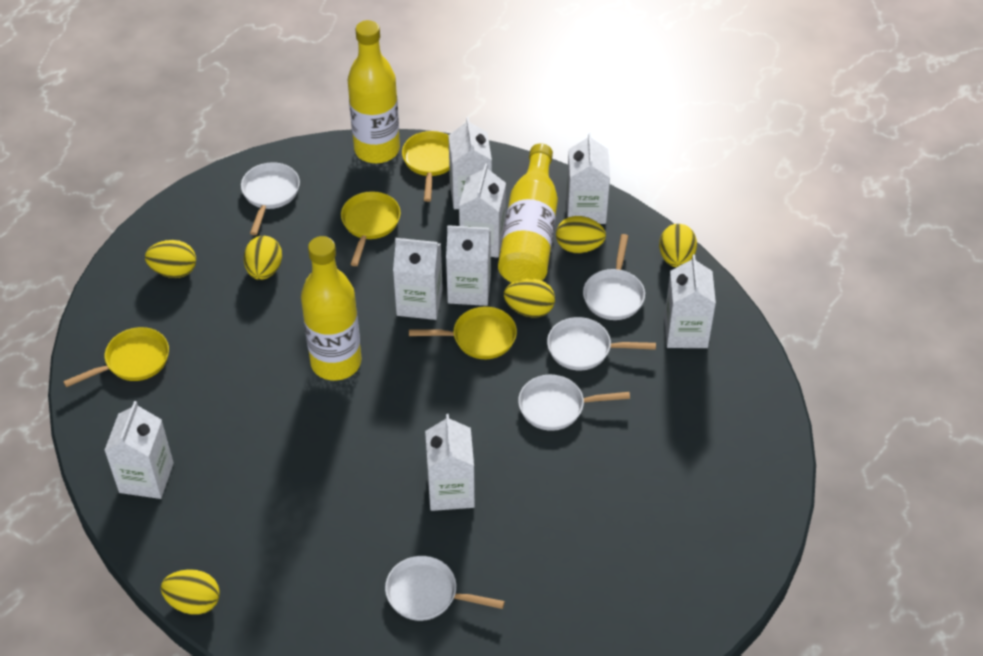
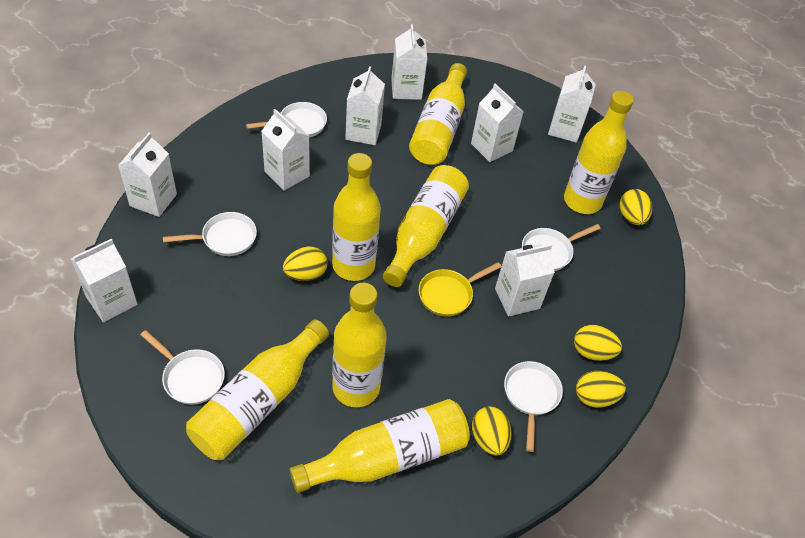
yellow bottle: [301,236,361,381] [348,20,400,163] [498,143,558,283] = 3 -> [186,320,329,460] [290,399,470,493] [332,153,381,281] [332,283,387,407] [383,165,469,287] [409,63,467,165] [564,91,634,214] = 7
yellow egg: [145,240,196,278] [161,569,220,615] [244,236,282,280] [504,278,555,318] [556,216,606,253] [659,224,697,267] = 6 -> [283,247,328,281] [472,406,511,455] [574,325,622,361] [576,371,626,408] [620,189,652,225] = 5
yellow pan: [63,327,169,387] [341,191,401,266] [402,131,449,202] [409,307,517,359] = 4 -> [419,262,502,317] = 1

